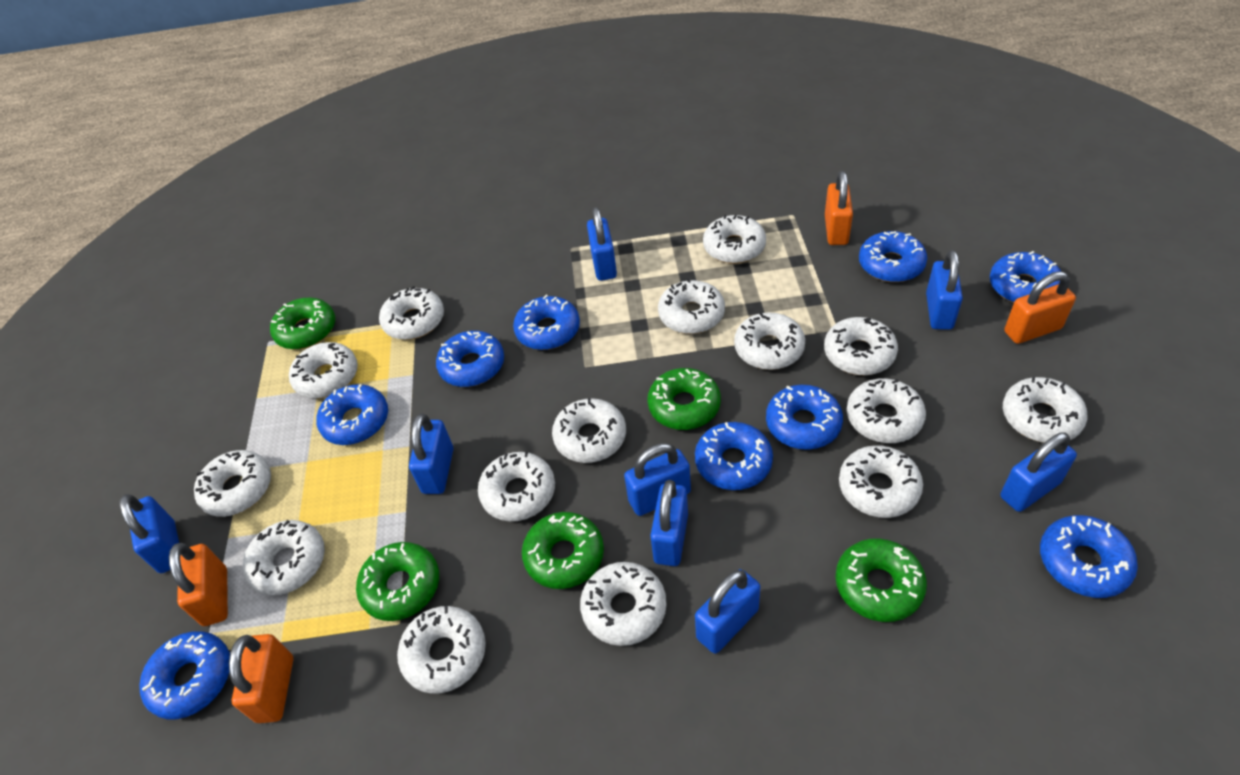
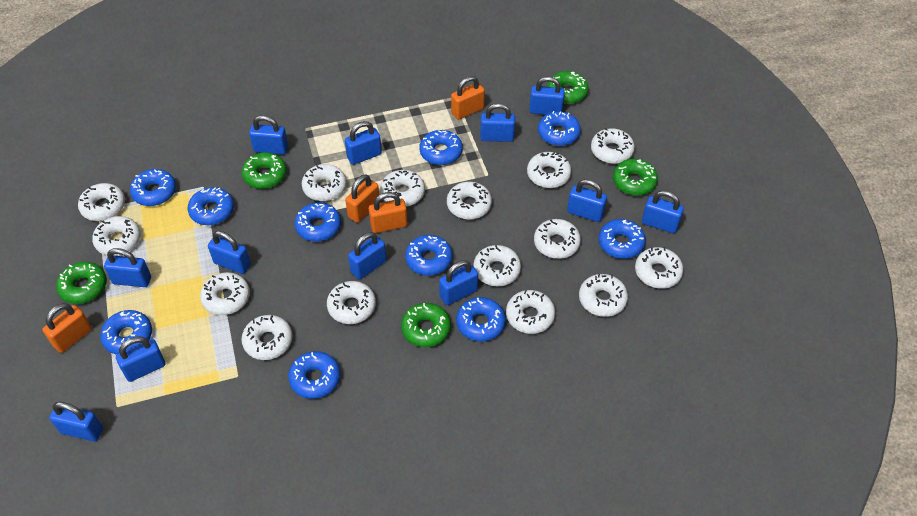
blue donut: [139,632,230,719] [316,384,388,445] [436,331,504,387] [513,295,580,350] [695,422,773,490] [766,385,843,450] [859,231,927,282] [990,251,1061,303] [1040,515,1138,598] = 9 -> [100,310,152,355] [130,169,176,206] [188,187,234,225] [288,351,340,399] [295,203,341,242] [405,235,453,276] [419,130,463,165] [456,297,506,341] [538,111,581,146] [598,219,646,259] = 10
blue padlock: [119,494,179,573] [409,413,453,494] [587,207,617,281] [624,443,691,516] [650,480,688,566] [695,569,760,654] [926,250,963,330] [1000,432,1077,512] = 8 -> [49,402,103,442] [104,248,151,287] [116,336,166,382] [208,231,251,274] [249,115,288,155] [345,121,382,165] [348,232,387,279] [439,260,478,305] [480,103,515,142] [529,76,565,115] [567,179,607,222] [642,190,684,233] = 12

